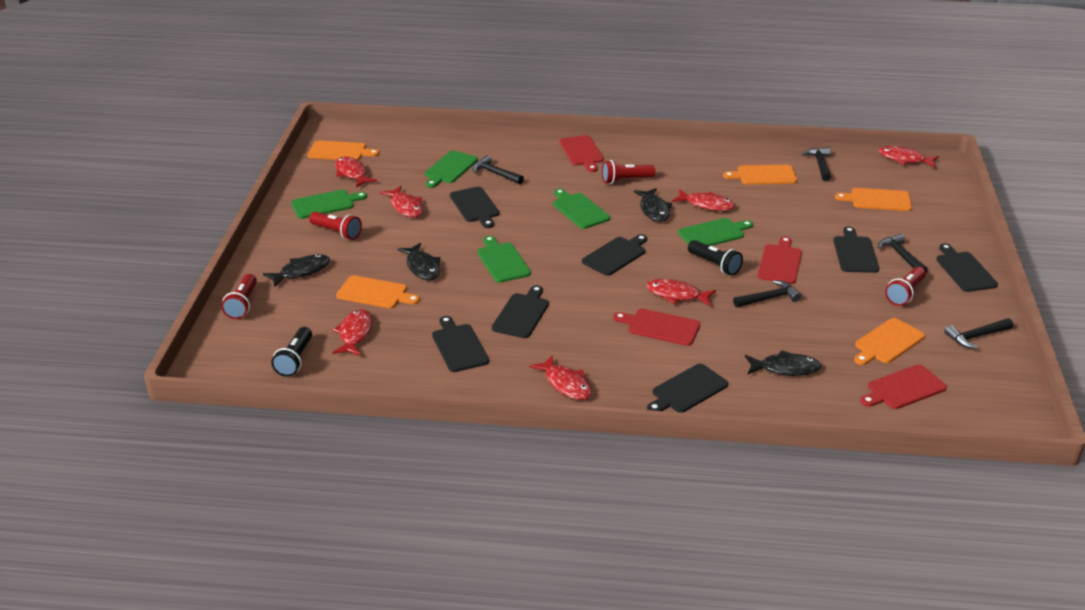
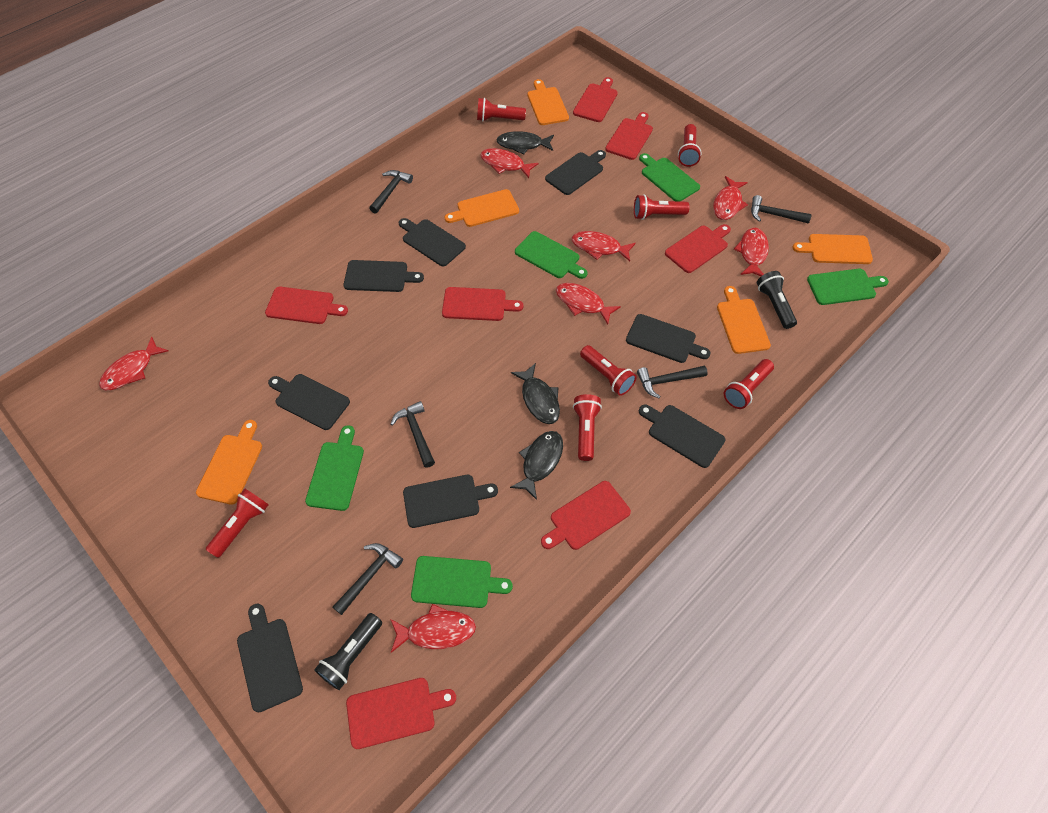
black cutting board: [432,316,489,372] [450,187,499,228] [492,285,549,338] [582,234,647,276] [647,364,728,413] [833,227,879,273] [936,243,998,292] = 7 -> [237,604,303,712] [268,374,350,430] [343,260,424,292] [399,218,466,266] [403,475,498,528] [545,150,606,195] [626,314,711,363] [639,404,725,468] = 8
black fish: [263,254,330,287] [397,243,441,280] [634,188,672,222] [745,350,821,376] = 4 -> [497,131,554,154] [510,431,563,500] [511,363,560,424] = 3
red cutting board: [560,135,604,172] [613,309,700,346] [757,236,802,284] [860,364,947,409] = 4 -> [265,287,348,324] [346,678,456,749] [442,287,523,321] [541,481,631,550] [573,77,618,122] [605,112,653,160] [665,224,731,273] = 7
red flashlight: [221,274,257,319] [309,212,362,240] [602,160,655,184] [885,267,926,306] = 4 -> [206,488,268,558] [477,98,526,122] [573,394,602,461] [580,345,637,396] [634,195,690,220] [678,124,702,167] [724,359,774,409] = 7

